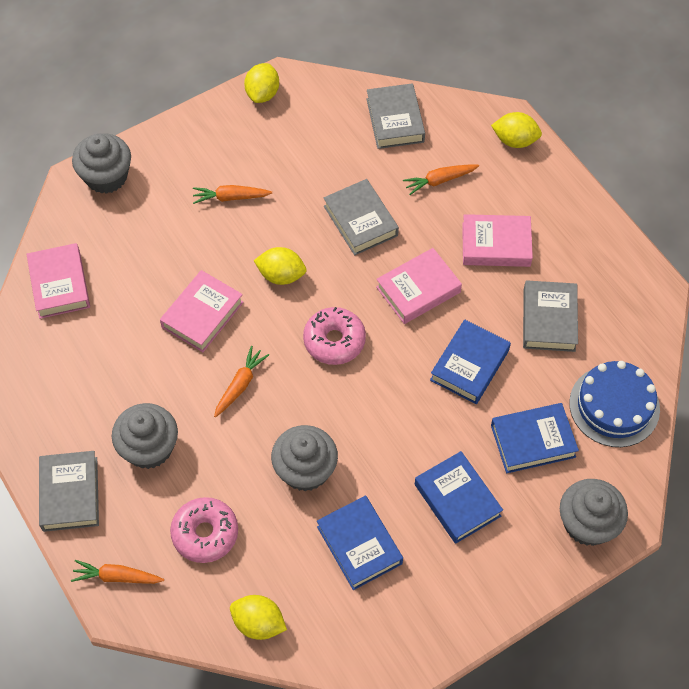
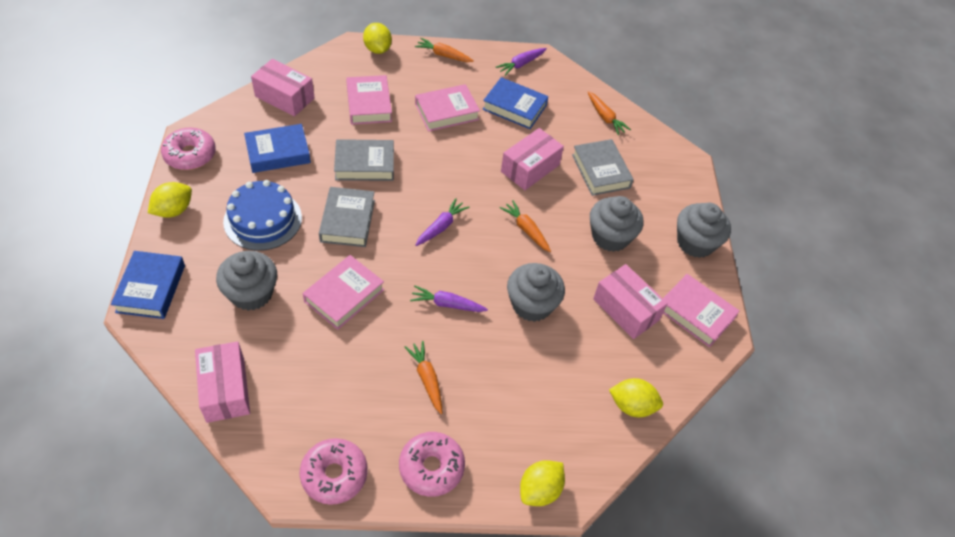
blue book: [317,496,403,590] [415,451,503,544] [430,319,511,404] [491,403,579,473] = 4 -> [111,251,185,319] [244,124,311,173] [482,77,548,129] = 3
grey book: [39,451,99,532] [324,179,399,255] [366,83,425,149] [523,280,578,352] = 4 -> [319,187,375,247] [334,139,394,181] [572,139,634,196] = 3
pink box: none = 0 -> [195,341,250,423] [251,59,314,117] [501,128,564,190] [593,264,668,339] = 4
pink donut: [170,497,238,563] [303,307,366,365] = 2 -> [161,128,216,170] [300,438,368,505] [399,432,465,497] = 3
purple carrot: none = 0 -> [410,285,488,312] [415,198,469,246] [496,48,547,76] = 3

